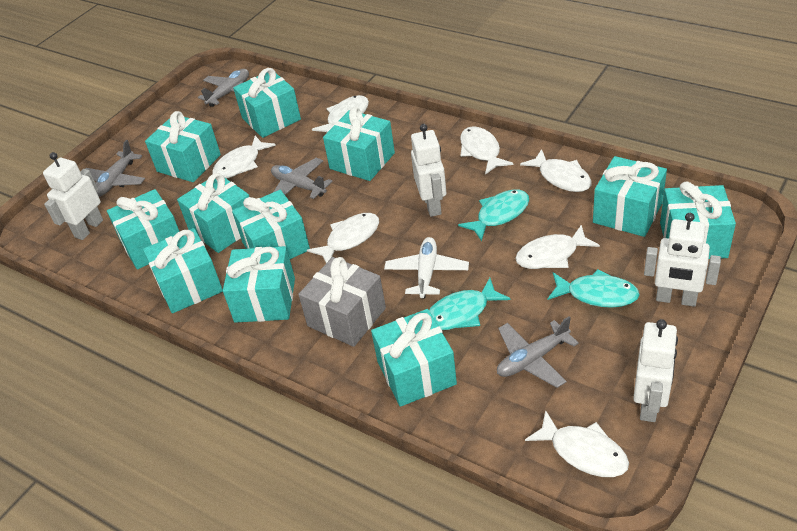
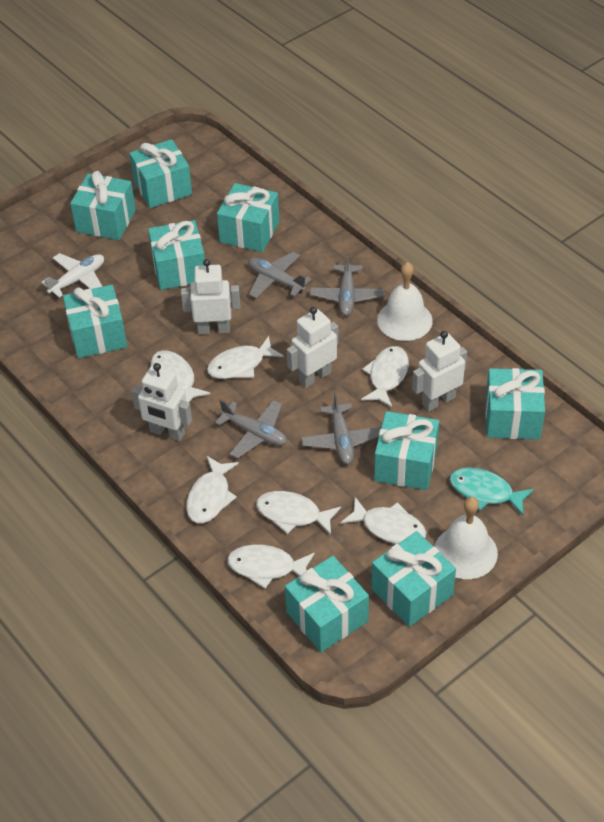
grey gift: [298,257,386,347] = 1 -> none = 0
turquoise fish: [429,278,510,330] [458,189,529,242] [548,269,640,308] = 3 -> [450,467,534,516] = 1
turquoise gift: [107,189,180,270] [143,228,223,313] [145,111,221,182] [177,173,249,253] [223,246,295,323] [232,190,310,259] [233,68,301,138] [323,107,395,181] [371,309,457,407] [593,156,667,237] [660,182,736,259] = 11 -> [63,285,127,358] [70,171,136,240] [129,139,192,208] [148,220,205,290] [217,183,279,252] [285,556,369,652] [371,531,456,627] [374,411,439,490] [485,368,545,439] = 9
white bell: none = 0 -> [377,262,433,341] [434,497,498,579] = 2

